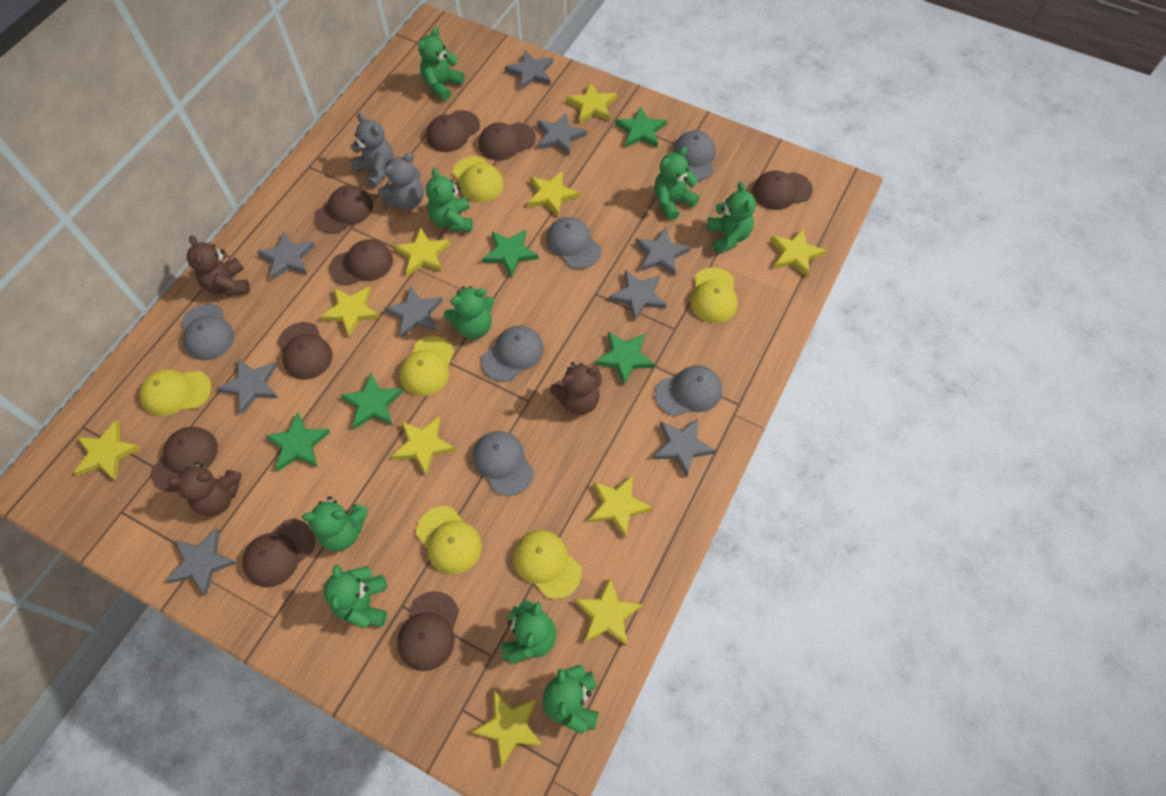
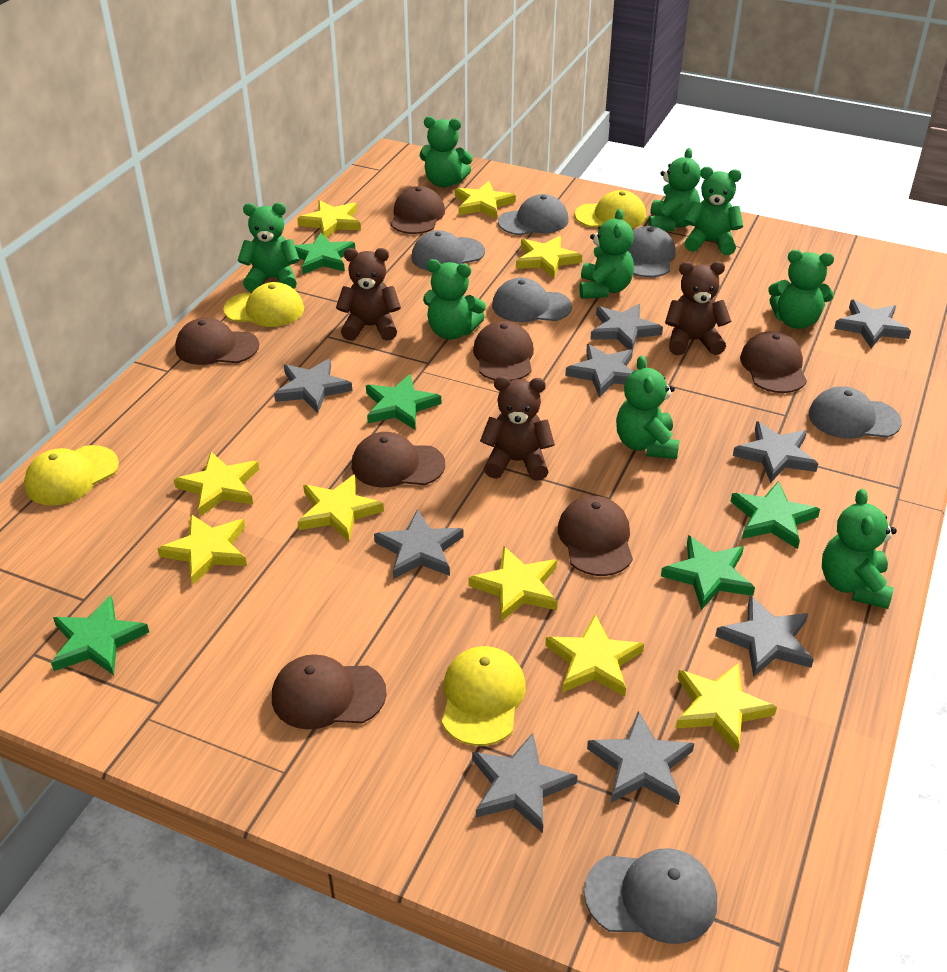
brown cap: [151,427,218,492] [243,519,315,587] [278,322,332,380] [314,185,373,234] [329,239,393,286] [397,591,459,671] [426,110,480,152] [479,122,536,161] [752,170,813,210] = 9 -> [175,318,259,365] [272,654,387,730] [352,432,445,487] [390,186,445,234] [473,321,534,381] [558,496,633,576] [740,331,807,393] = 7
grey teddy bear: [350,113,393,187] [378,153,424,209] = 2 -> none = 0
yellow cap: [140,369,212,416] [400,336,454,396] [416,506,482,574] [453,156,504,202] [513,530,582,599] [690,267,738,323] = 6 -> [24,445,119,506] [223,282,304,327] [442,646,526,746] [575,190,646,228] = 4
yellow star: [74,421,141,481] [320,286,380,338] [391,416,456,475] [394,227,450,276] [471,691,543,768] [527,171,580,217] [567,83,617,123] [574,578,643,646] [589,475,653,538] [770,228,827,278] = 10 -> [157,514,247,585] [174,452,259,516] [297,200,361,238] [298,474,384,541] [455,181,516,219] [469,546,557,622] [516,236,582,278] [545,614,644,696] [675,663,777,752] = 9

